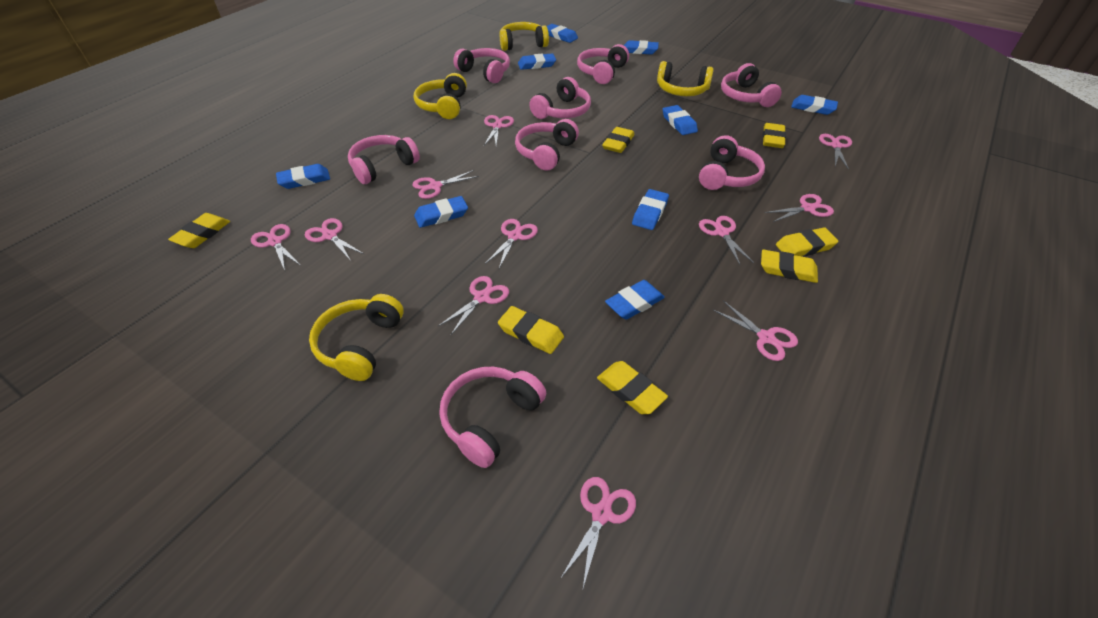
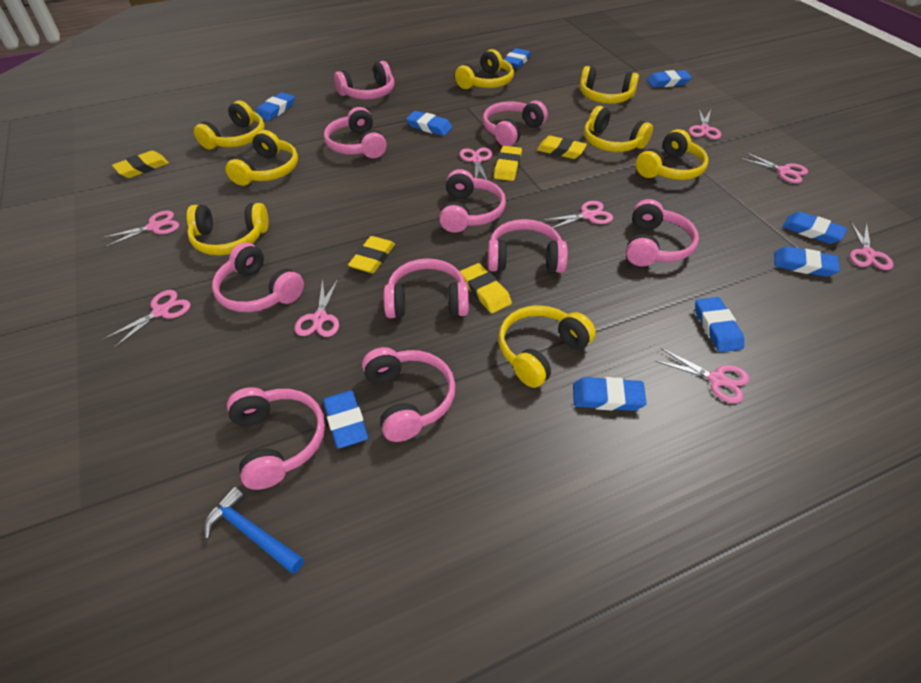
blue hammer: none = 0 -> [204,486,304,574] = 1
pink headphones: [348,135,420,184] [439,367,546,468] [453,48,510,83] [515,119,579,171] [529,77,591,119] [577,44,629,84] [699,135,765,190] [721,63,782,107] = 8 -> [212,243,304,312] [227,387,325,490] [324,107,387,158] [334,61,394,100] [362,347,456,442] [384,258,469,318] [439,169,506,233] [483,101,548,146] [488,219,568,273] [626,199,699,266] = 10
pink scissors: [251,224,300,270] [305,218,364,261] [413,170,479,199] [438,276,509,335] [484,115,514,145] [485,219,538,268] [560,477,636,588] [699,216,754,265] [713,301,798,361] [765,194,834,222] [819,134,852,169] = 11 -> [102,210,179,247] [104,290,191,348] [295,279,339,337] [459,148,492,180] [542,201,613,228] [655,348,749,403] [689,110,721,139] [739,152,808,183] [850,221,894,270] = 9
yellow eraser: [168,213,230,248] [498,306,564,354] [597,361,668,414] [602,127,635,153] [761,249,818,283] [763,123,786,148] [776,227,838,256] = 7 -> [112,151,169,178] [348,236,395,273] [460,263,512,313] [494,146,522,181] [537,136,587,159] = 5
yellow headphones: [309,294,404,381] [414,73,467,119] [499,22,549,51] [657,61,714,96] = 4 -> [187,203,269,255] [194,101,265,150] [225,130,298,186] [455,49,514,89] [498,305,596,388] [580,66,639,104] [584,106,653,152] [636,129,709,180] = 8

